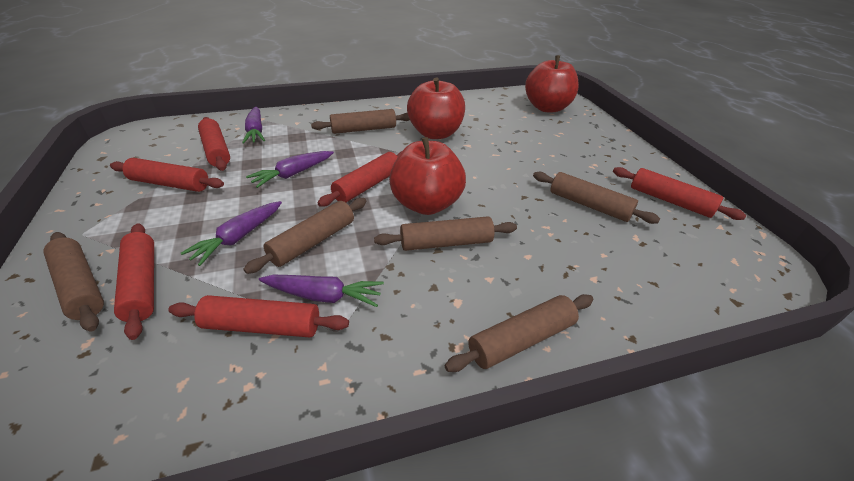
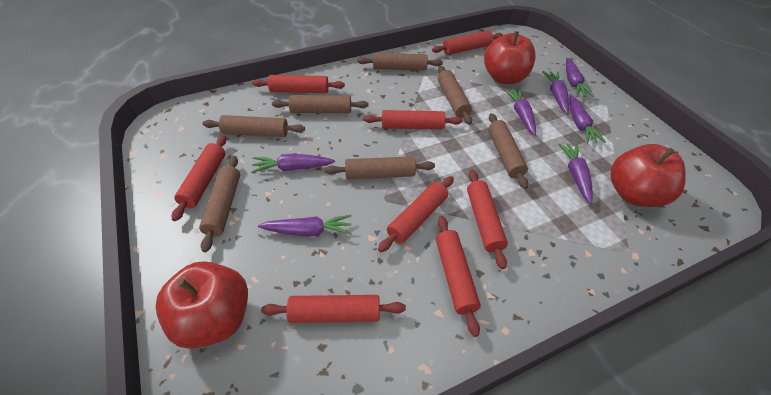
brown rolling pin: [43,232,104,332] [243,198,367,274] [311,109,410,134] [374,216,517,251] [445,294,593,372] [533,172,660,224] = 6 -> [199,156,240,252] [202,115,305,137] [272,95,369,113] [325,156,435,179] [357,53,443,71] [438,66,472,125] [488,113,528,189] = 7
purple carrot: [181,201,282,266] [242,107,265,144] [246,151,334,188] [259,275,384,307] = 4 -> [251,154,335,173] [258,215,352,236] [504,88,536,136] [542,71,569,114] [558,143,593,204] [566,58,594,97] [570,95,606,143] = 7
red rolling pin: [110,158,224,192] [114,223,154,340] [168,295,349,337] [198,117,230,171] [318,151,402,207] [613,167,747,220] = 6 -> [172,135,227,221] [252,75,345,93] [261,295,406,323] [364,110,463,129] [378,176,454,252] [432,31,503,55] [436,216,481,337] [467,170,508,269] = 8

